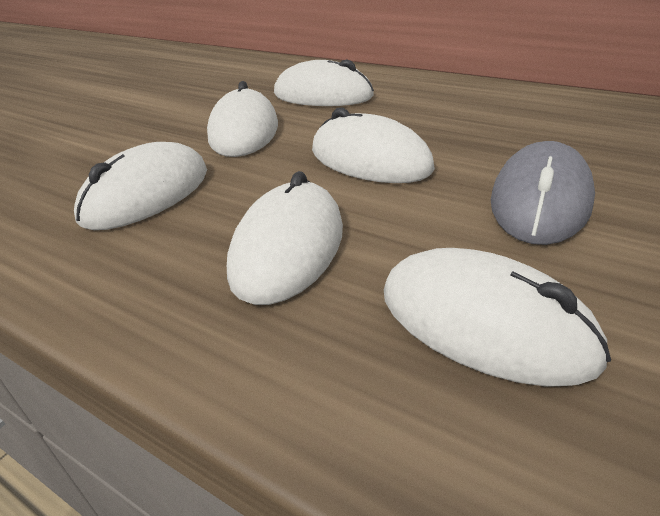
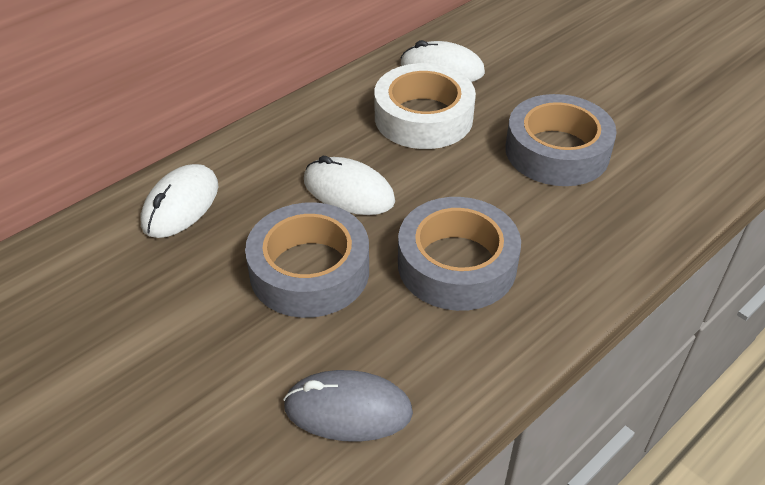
grey tape: none = 0 -> [245,202,369,318] [398,197,521,311] [505,94,617,186] = 3
white mouse: [74,142,207,230] [207,81,278,157] [227,171,343,305] [274,59,374,106] [312,108,435,183] [384,248,611,387] = 6 -> [141,164,218,238] [304,156,395,215] [401,40,485,82] = 3
white tape: none = 0 -> [374,63,476,149] = 1

